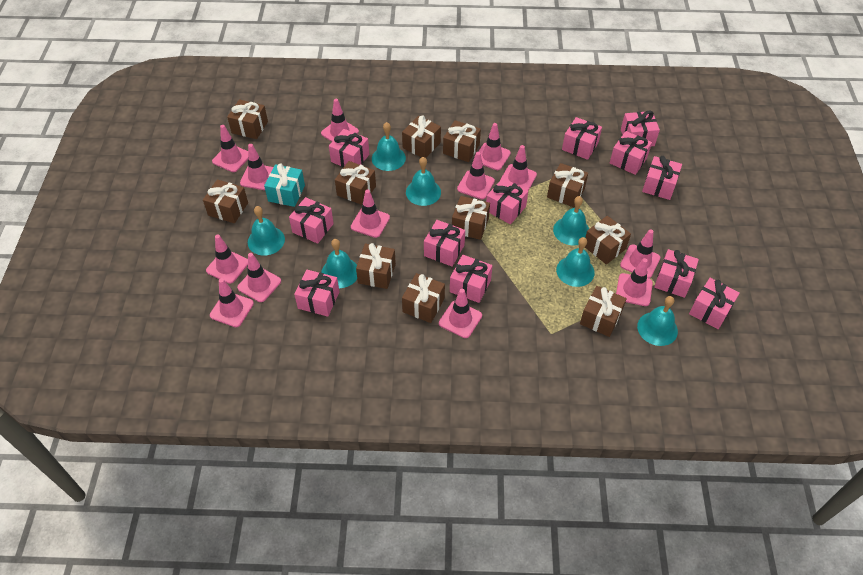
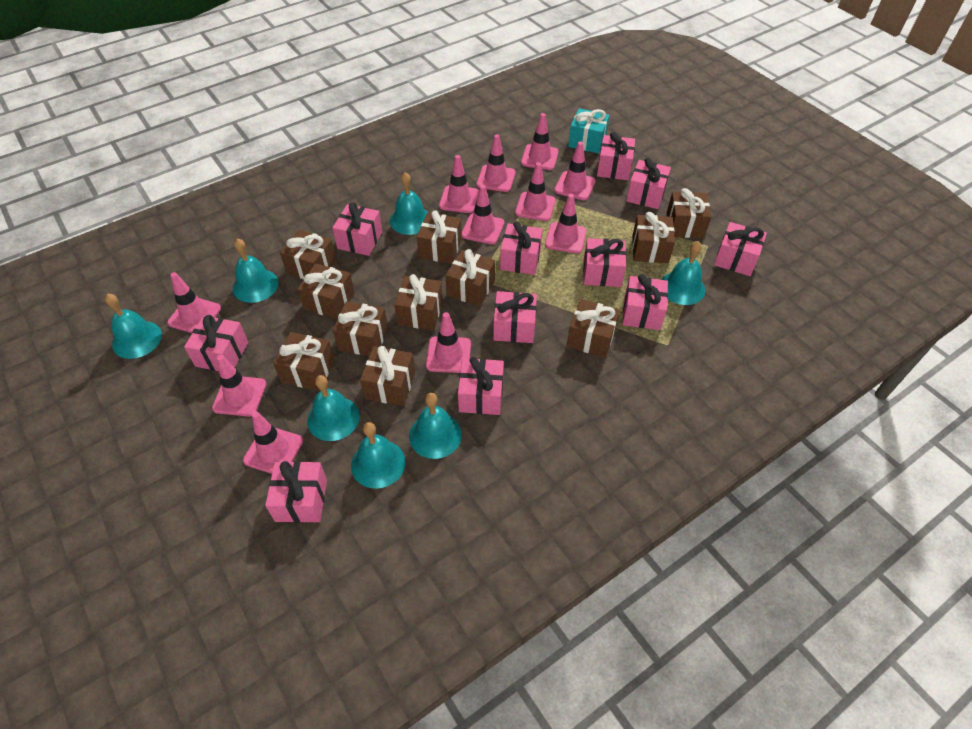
pink gift: [289,197,334,244] [294,270,339,317] [329,129,369,167] [424,220,465,266] [450,255,493,303] [486,178,528,224] [562,117,602,160] [610,131,652,175] [621,110,660,146] [642,156,682,200] [654,249,699,298] [689,278,740,329] = 12 -> [184,315,248,371] [265,461,327,523] [332,202,382,256] [458,357,504,415] [493,291,537,343] [500,221,543,275] [583,238,626,287] [597,132,635,180] [622,274,668,330] [626,158,671,209] [714,222,767,276] = 11
pink traffic cone: [206,235,248,284] [210,278,254,327] [212,125,248,172] [237,253,281,302] [240,144,273,190] [321,99,359,142] [351,189,390,238] [439,289,482,338] [457,152,495,199] [478,123,511,170] [500,145,537,191] [616,258,653,306] [620,229,660,278] = 13 -> [167,272,221,333] [212,355,266,417] [243,411,303,474] [426,312,471,373] [439,155,479,213] [462,185,504,244] [477,134,516,192] [515,162,556,221] [521,113,559,170] [545,194,587,254] [554,141,596,200] = 11

